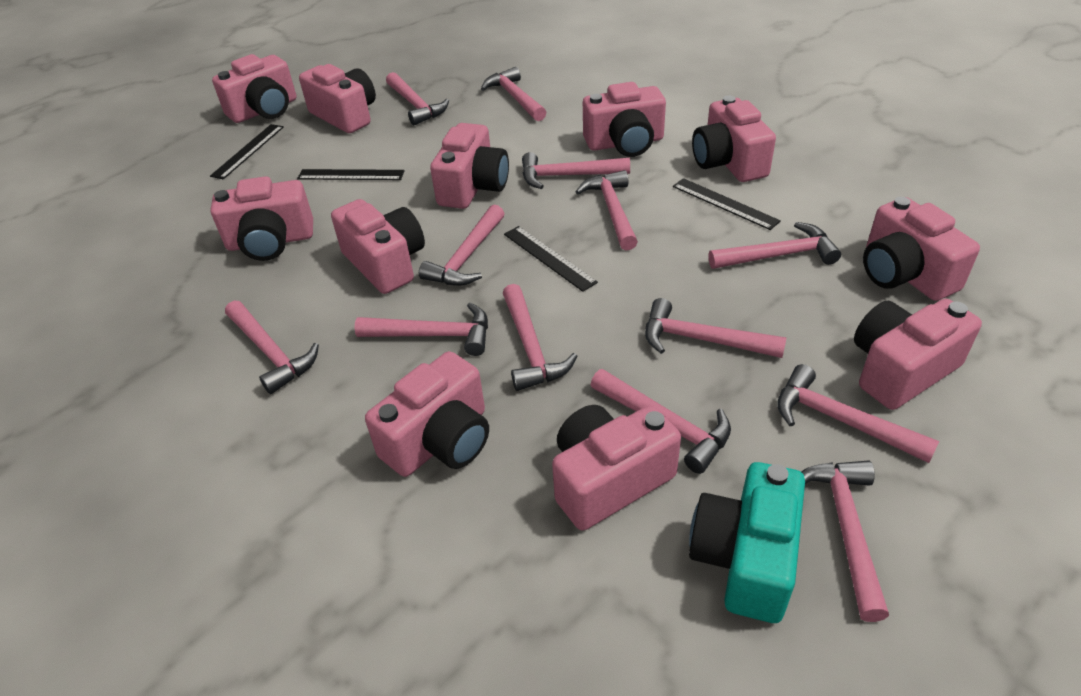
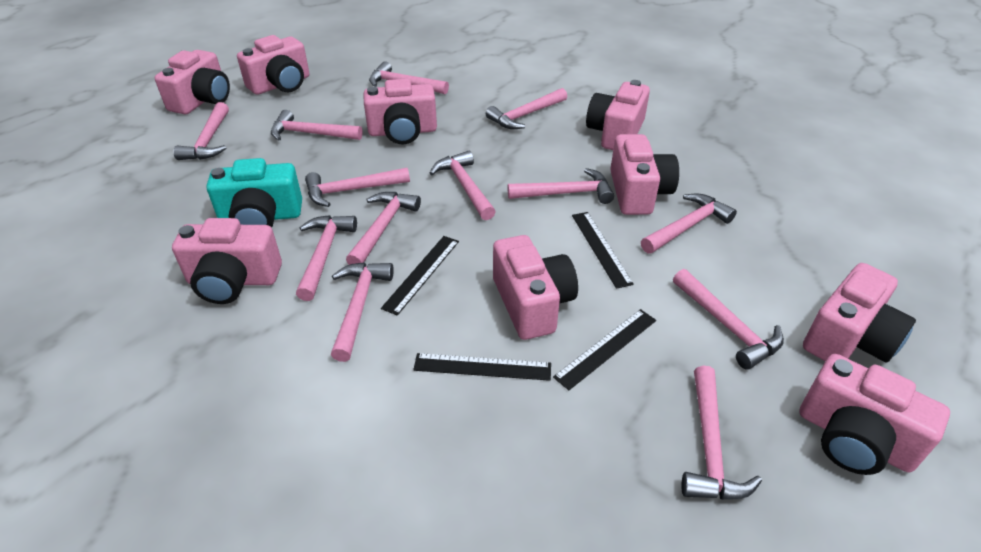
pink camera: [210,176,313,261] [212,54,296,123] [299,64,376,133] [331,199,425,294] [365,351,489,477] [430,123,509,209] [552,405,681,531] [583,82,666,157] [692,96,776,182] [854,299,982,410] [863,197,980,301] = 11 -> [155,50,230,114] [172,218,282,304] [237,35,309,95] [364,79,437,144] [493,235,578,340] [586,80,650,150] [610,134,679,215] [799,354,950,475] [803,263,916,363] = 9

